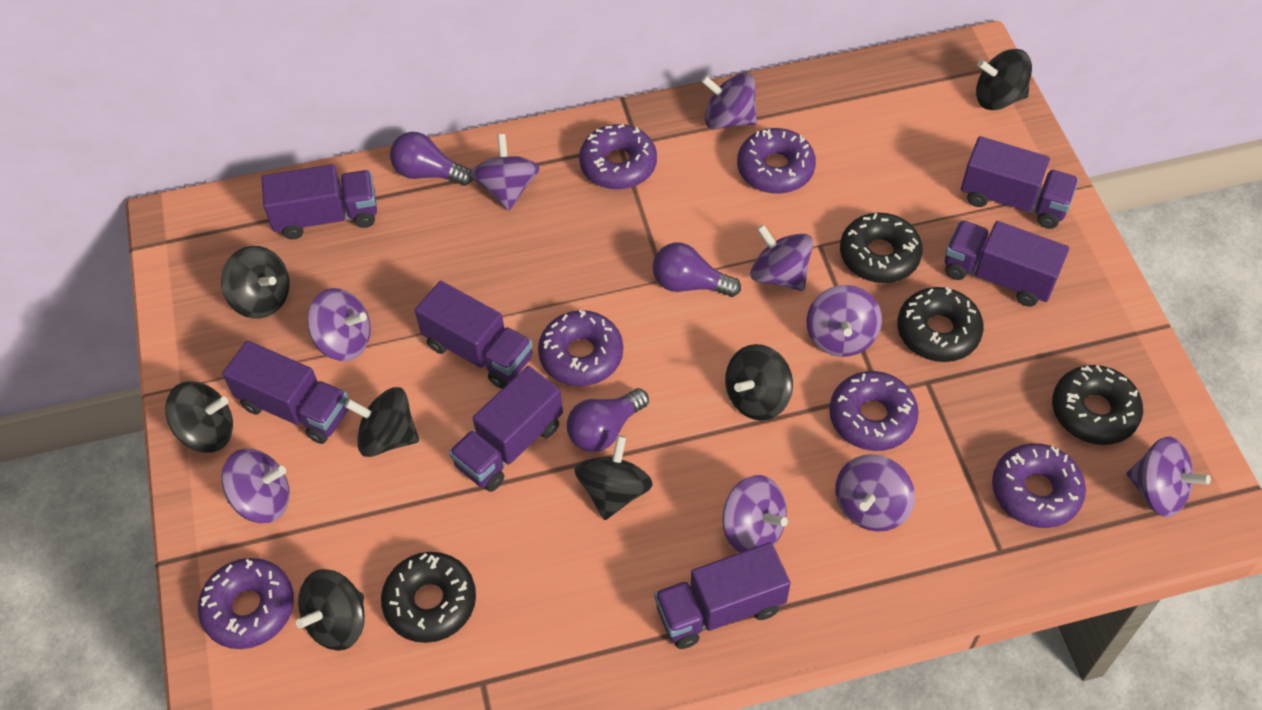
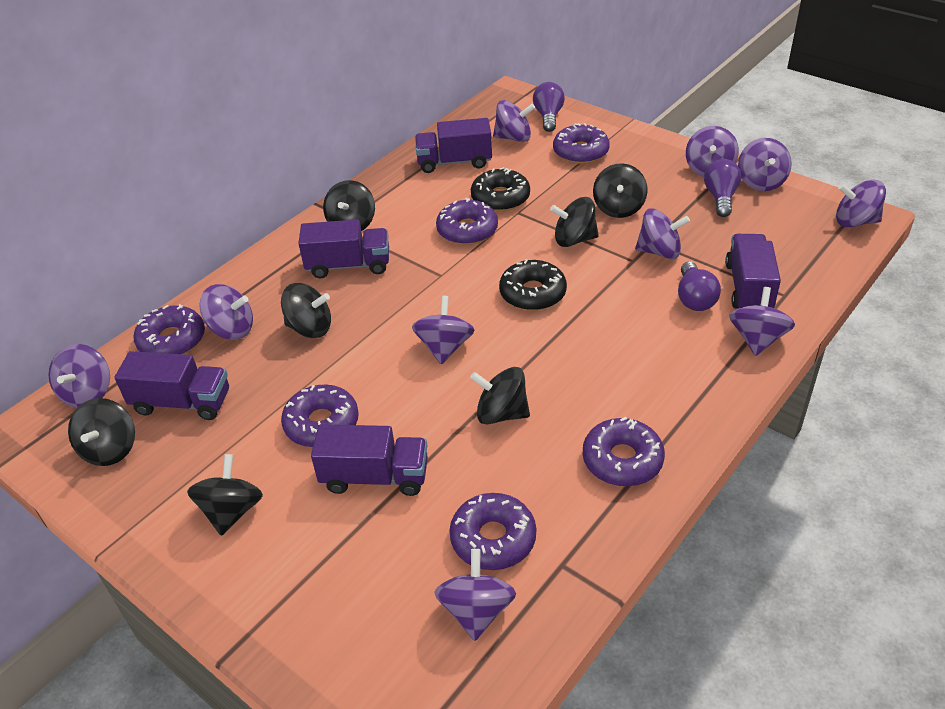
black donut: [381,552,476,643] [840,212,923,283] [897,287,984,362] [1052,365,1143,445] = 4 -> [471,167,530,211] [499,259,567,311] = 2
purple spinning top: [221,449,290,523] [307,288,371,361] [470,134,540,211] [701,73,757,129] [722,475,788,553] [750,224,813,291] [806,285,882,357] [835,454,915,532] [1126,437,1211,517] = 9 -> [49,344,110,408] [199,284,253,340] [412,296,475,365] [435,549,516,641] [493,100,535,142] [635,208,690,259] [686,126,739,177] [729,287,795,356] [738,138,792,191] [836,180,886,227] = 10
purple truck: [222,341,349,444] [261,164,377,239] [415,281,533,389] [449,366,563,492] [654,542,790,649] [945,220,1069,307] [961,136,1079,229] = 7 -> [114,351,229,420] [298,220,389,278] [311,424,428,496] [415,118,492,173] [725,234,781,309] = 5

